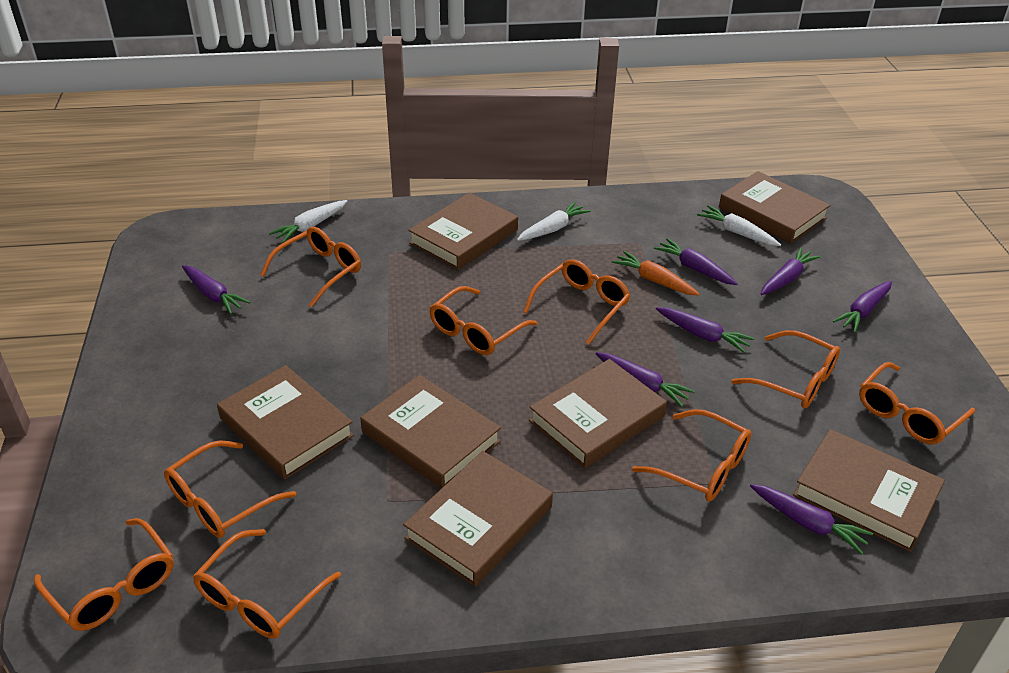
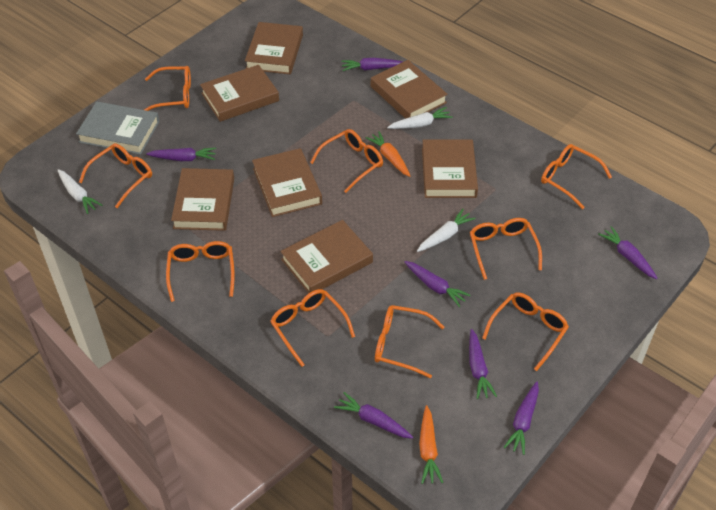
grey book: none = 0 -> [76,101,160,155] = 1
orange carrot: [612,251,700,296] = 1 -> [366,131,410,177] [419,405,443,484] = 2

